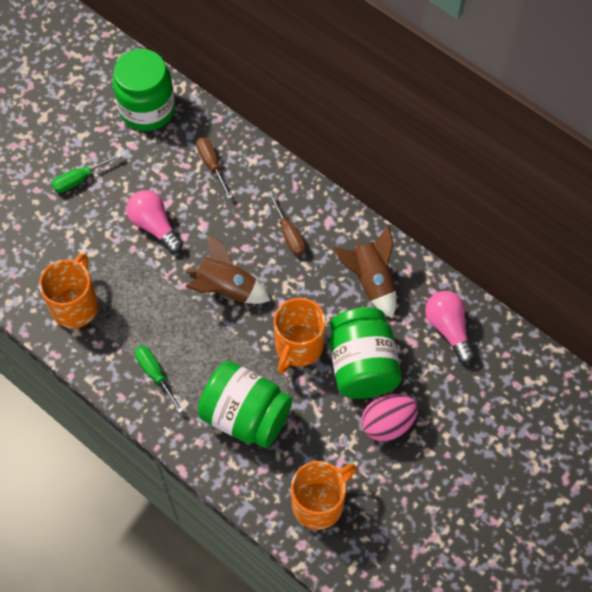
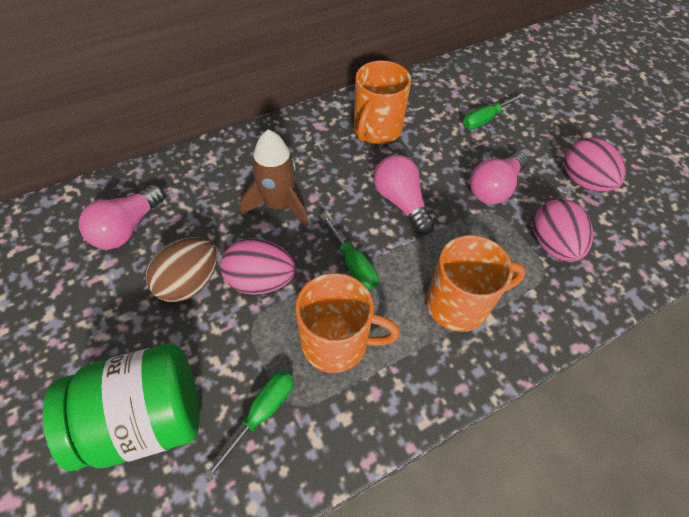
brown egg: none = 0 -> [145,237,217,303] = 1
brown rocket: [185,234,271,304] [334,225,396,318] = 2 -> [240,130,308,227] = 1
brown screwdriver: [196,137,232,199] [267,191,306,256] = 2 -> none = 0
green jar: [112,49,175,131] [198,361,292,448] [329,307,402,399] = 3 -> [43,344,200,471] = 1
green screwdriver: [51,153,122,193] [135,345,184,413] = 2 -> [204,371,294,481] [320,213,378,290] [463,93,525,129] = 3
pink egg: [361,394,418,442] = 1 -> [220,238,296,295] [533,199,593,262] [564,137,626,192] = 3
pink light bulb: [126,190,183,253] [425,291,474,363] = 2 -> [79,185,165,249] [374,155,435,235] [470,152,528,204] = 3

